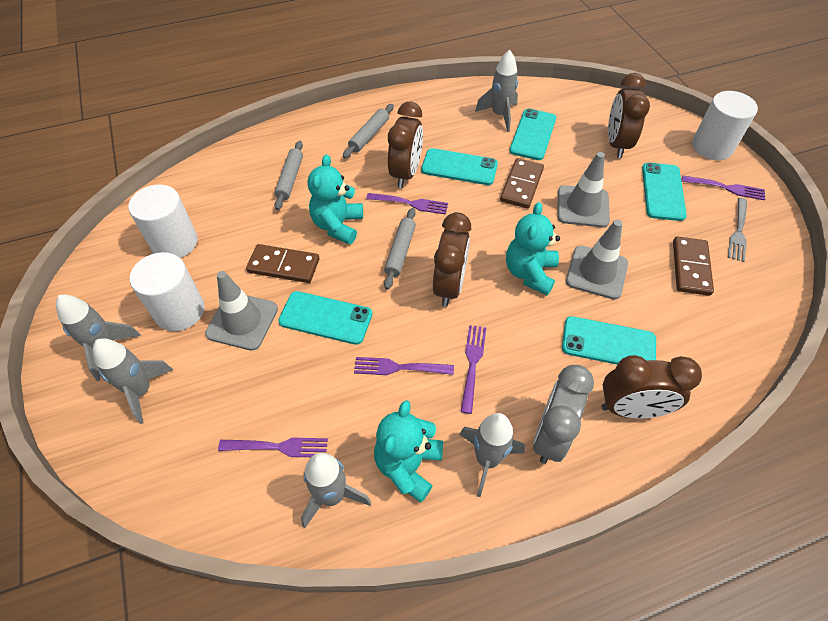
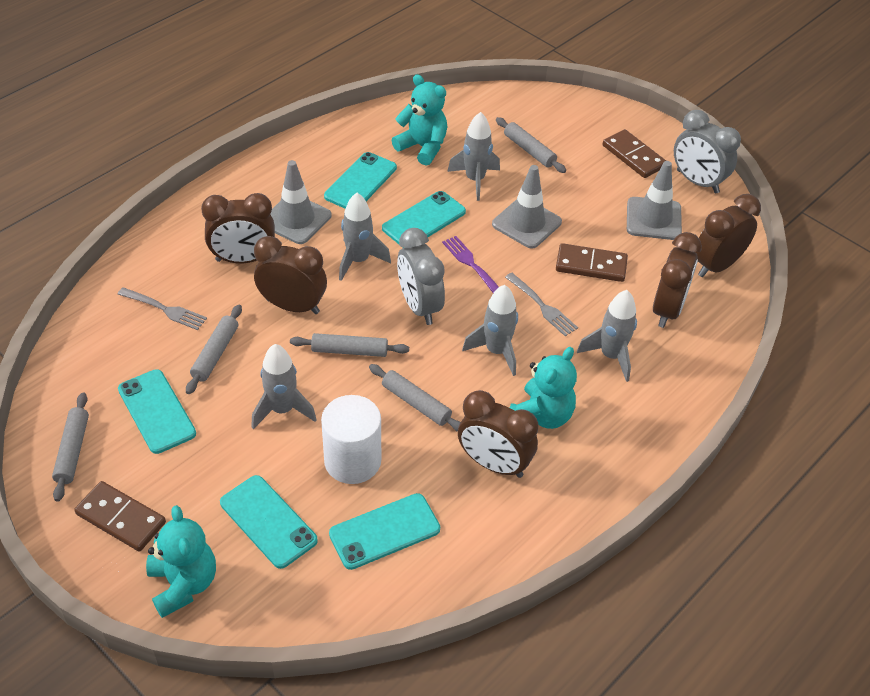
brown clock: [388,102,423,188] [433,212,471,307] [601,355,702,419] [608,73,650,158] = 4 -> [201,193,275,264] [254,236,327,314] [458,390,538,478] [653,232,702,328] [695,194,761,277] = 5
grey clock: [533,365,594,464] = 1 -> [397,228,445,325] [674,110,741,193] = 2
grey fork: [728,198,747,262] = 1 -> [118,287,207,330] [505,273,578,336] = 2
grey rolling pin: [274,141,303,210] [343,104,394,158] [384,208,416,290] = 3 -> [52,393,89,502] [186,305,242,394] [290,333,409,357] [369,364,461,432] [496,117,566,173] = 5
purple fork: [218,437,328,457] [354,357,454,375] [366,193,448,215] [461,325,486,414] [681,175,765,200] = 5 -> [442,236,499,293] = 1
white cylinder: [128,185,198,258] [129,252,205,331] [692,91,758,160] = 3 -> [321,395,381,484] = 1

